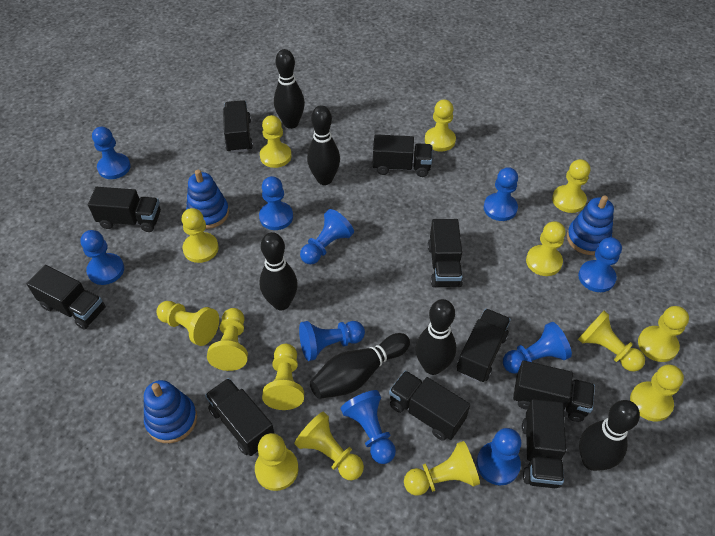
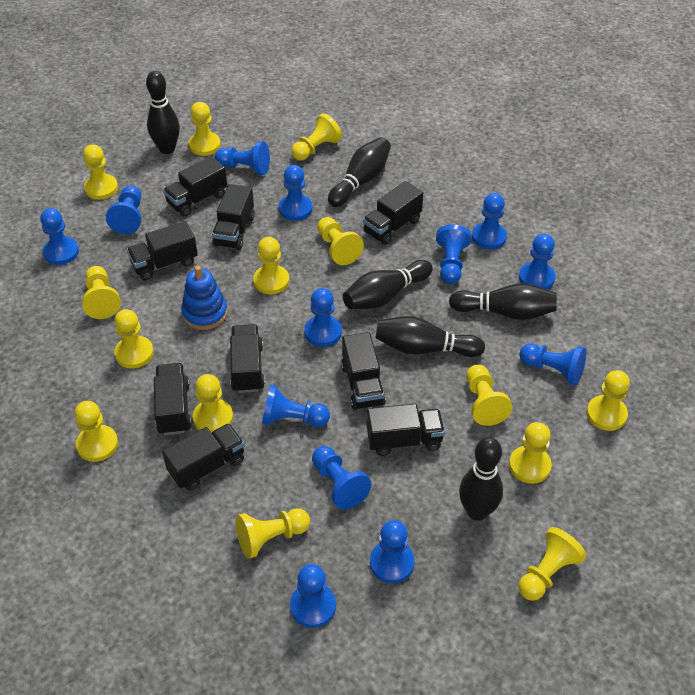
black truck: [27,265,106,329] [88,187,161,232] [205,378,274,456] [223,100,253,153] [373,134,432,177] [389,370,470,441] [428,219,463,287] [457,309,511,382] [513,360,595,422] [522,399,566,488] = 10 -> [127,221,198,280] [154,363,192,435] [162,423,245,491] [163,156,227,216] [212,184,255,250] [230,324,265,393] [341,332,386,410] [363,181,423,245] [367,404,445,456] = 9
blue pawn: [80,230,124,285] [92,127,131,179] [259,176,293,230] [299,321,365,361] [300,209,354,265] [341,390,396,464] [477,428,521,485] [484,167,518,221] [503,322,572,374] [578,237,622,292] = 10 -> [40,208,79,265] [106,185,141,234] [215,142,270,175] [262,385,330,427] [279,165,313,221] [290,564,336,628] [304,288,342,347] [312,446,371,510] [370,520,414,583] [436,225,472,284] [472,193,507,250] [519,234,556,289] [519,343,586,386] = 13
blue stacking toy: [144,380,197,443] [186,170,229,229] [567,195,614,255] = 3 -> [181,266,228,330] = 1

